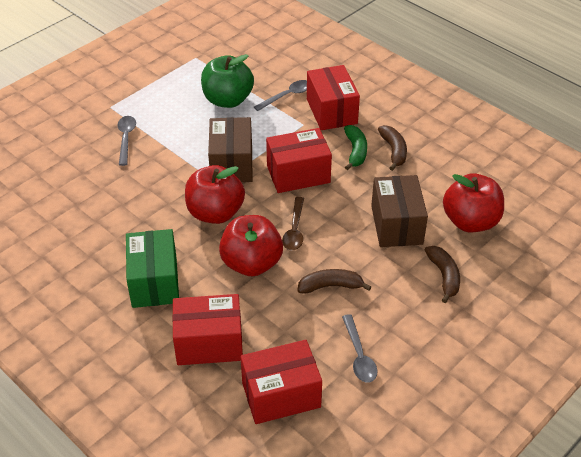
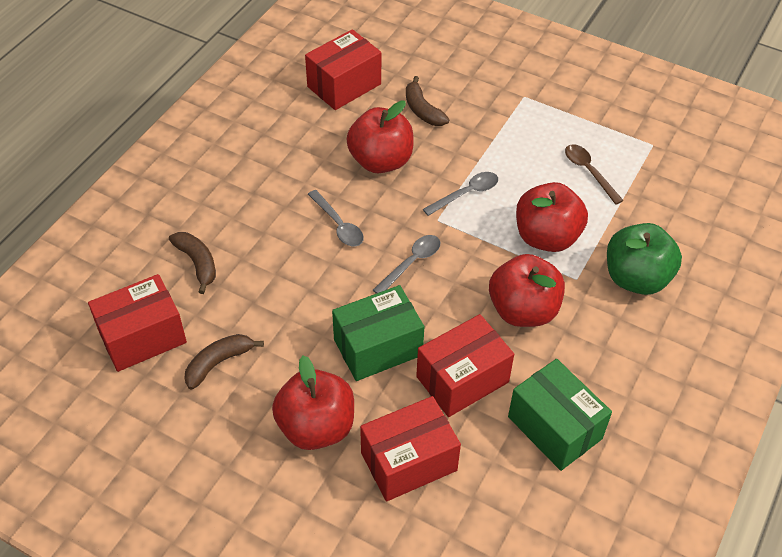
brown box: [208,117,253,182] [371,175,428,247] = 2 -> none = 0
green banana: [344,125,367,170] = 1 -> none = 0
green box: [126,229,179,308] = 1 -> [332,285,424,381] [508,359,612,471] = 2
red apple: [185,165,245,224] [219,215,283,276] [443,173,504,232] = 3 -> [272,355,354,450] [346,100,414,173] [489,254,565,327] [516,182,588,252] = 4

